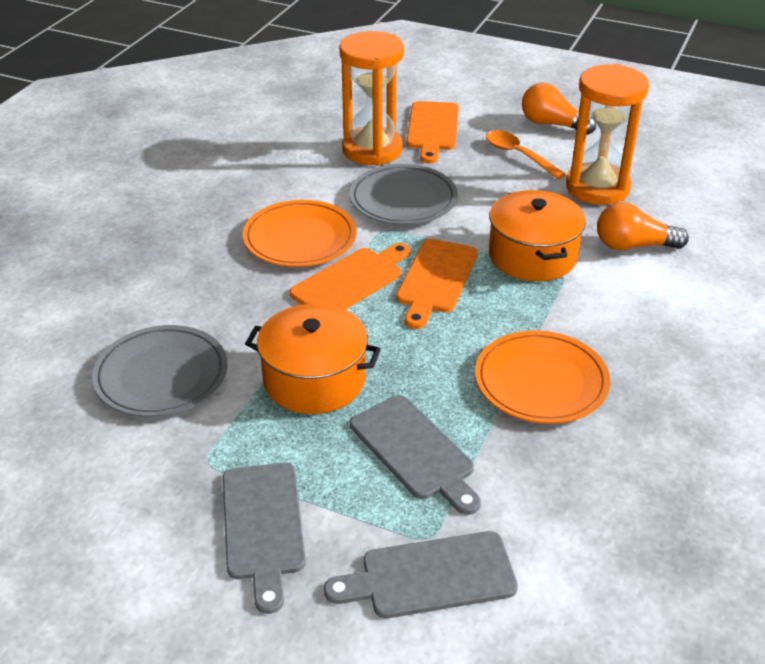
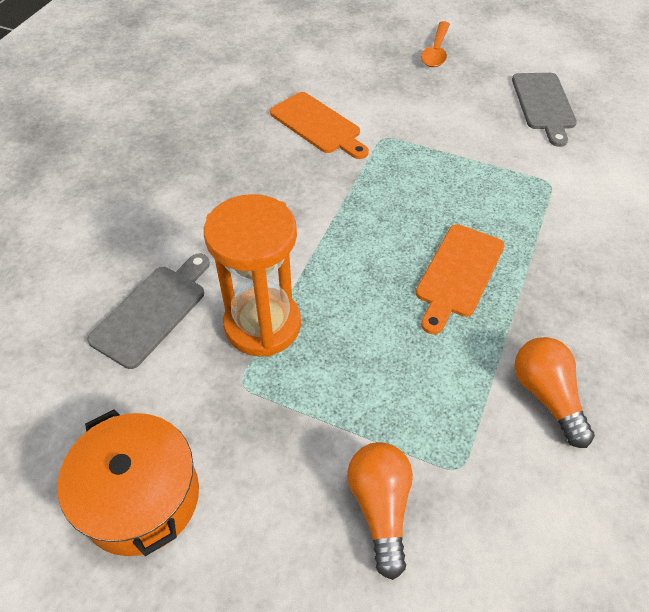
grey cutting board: [223,463,306,614] [324,531,518,618] [350,395,481,515] = 3 -> [87,254,210,369] [512,73,577,147] = 2
grey plate: [92,325,227,417] [350,164,458,225] = 2 -> none = 0
orange cutting board: [290,243,410,310] [396,239,478,329] [406,101,459,163] = 3 -> [270,92,369,159] [416,224,505,334] = 2
orange hourglass: [339,31,404,166] [566,64,649,205] = 2 -> [204,194,301,357] = 1
orange plate: [243,200,357,267] [475,331,610,424] = 2 -> none = 0
orange pot: [245,304,381,414] [489,190,586,281] = 2 -> [57,409,199,556] = 1

